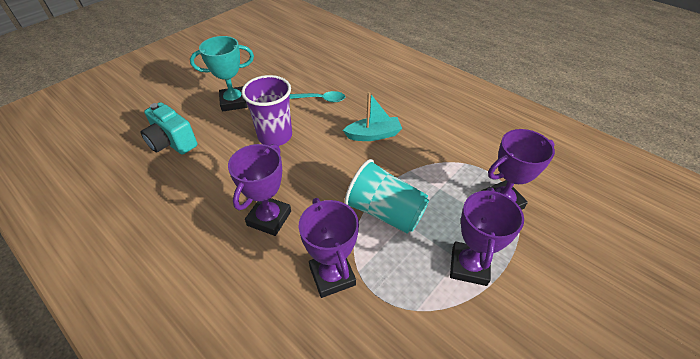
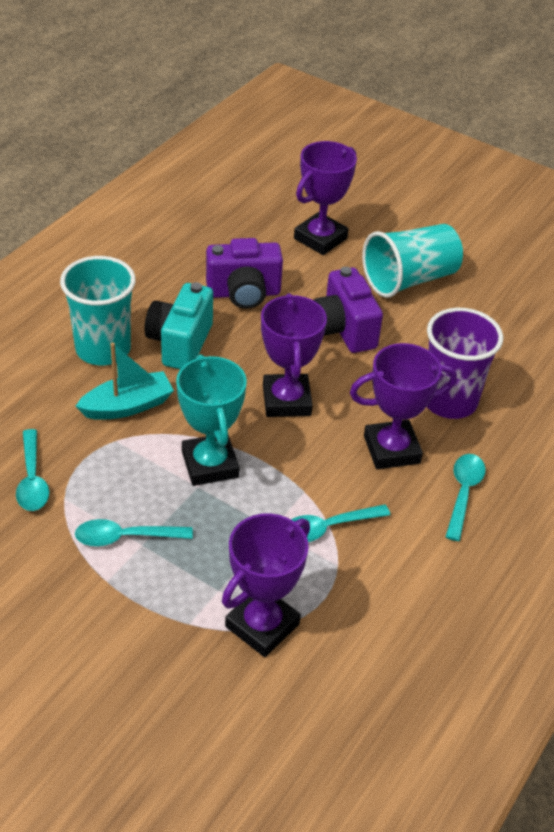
purple camera: none = 0 -> [206,238,283,309] [313,267,383,353] = 2
turquoise cup: [345,159,429,234] = 1 -> [60,256,136,366] [362,224,463,298] = 2
turquoise spoon: [290,91,345,102] = 1 -> [16,429,49,511] [75,519,193,546] [291,504,390,542] [446,454,486,541] = 4

